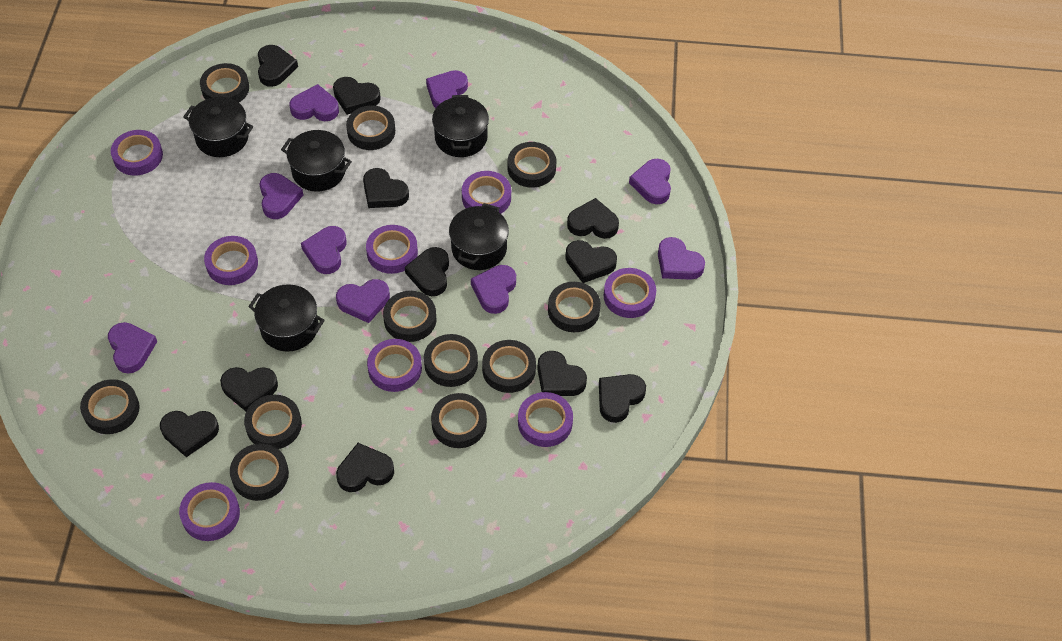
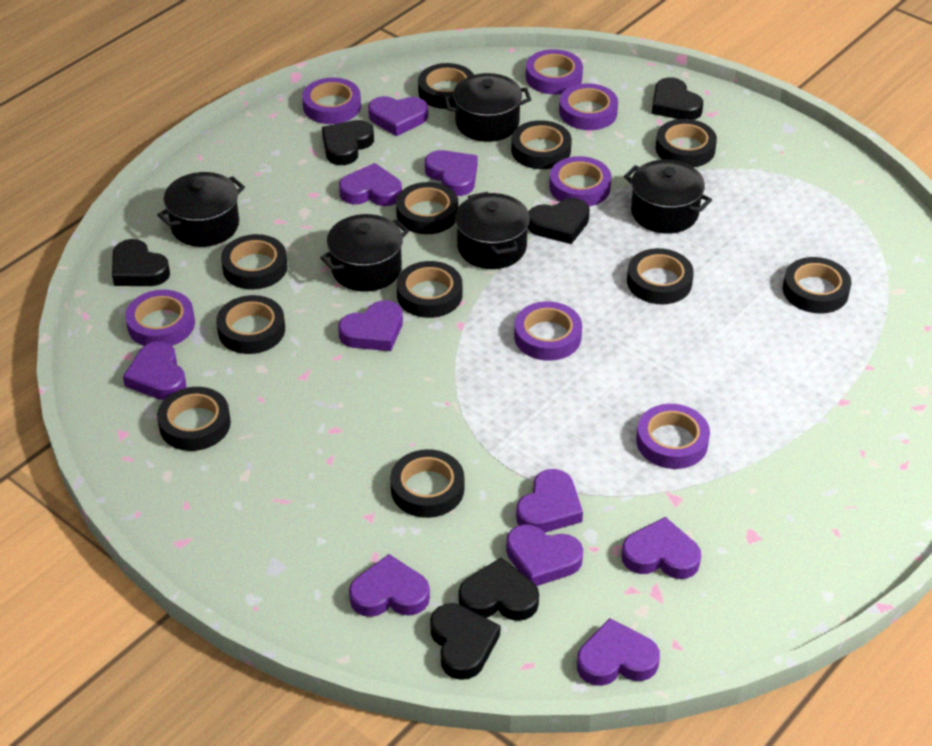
black heart: [160,411,219,457] [220,367,278,411] [258,45,298,87] [333,77,381,115] [336,443,394,492] [363,168,409,208] [405,247,449,296] [537,351,587,396] [565,240,617,283] [567,198,619,239] [599,374,646,423] = 11 -> [112,239,170,286] [322,120,374,165] [430,603,500,680] [459,558,539,621] [528,198,590,244] [651,77,703,120] = 6
purple heart: [108,322,157,374] [259,173,303,219] [289,84,339,121] [301,226,346,274] [336,279,390,323] [426,70,468,108] [471,265,516,314] [629,159,671,204] [658,237,705,280] = 9 -> [123,341,186,400] [338,300,403,351] [339,163,402,206] [349,554,430,617] [368,96,428,136] [425,150,477,196] [506,524,583,586] [516,469,583,532] [577,618,660,686] [621,517,701,579] = 10
purple tape: [111,130,163,175] [179,482,240,541] [204,236,258,285] [366,225,418,274] [367,339,422,392] [462,171,511,214] [518,392,573,447] [604,268,656,318] = 8 -> [125,290,195,346] [302,78,361,124] [514,301,582,361] [526,49,583,95] [549,156,611,206] [559,83,618,130] [636,404,710,469] = 7

